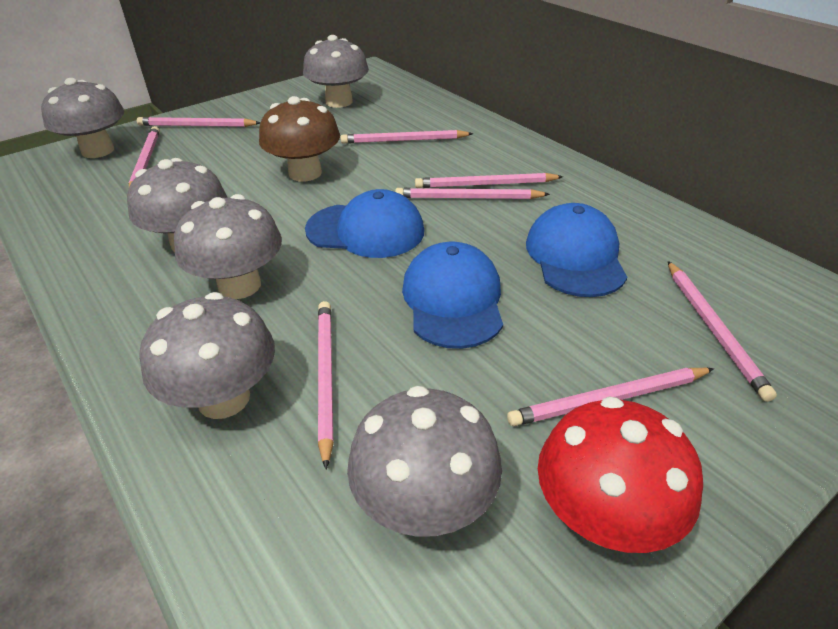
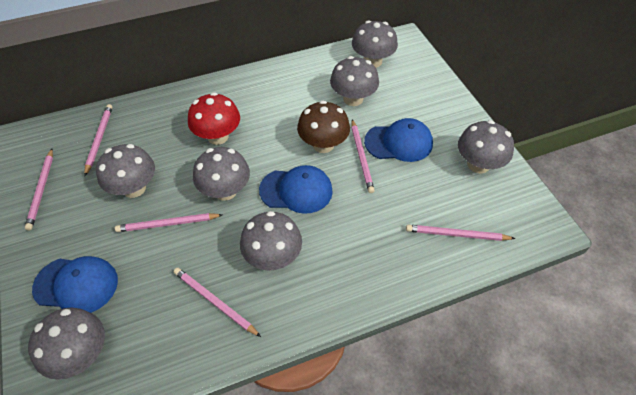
grey mushroom: [41,78,124,158] [127,158,227,253] [140,292,275,419] [174,194,282,299] [303,35,369,108] [347,386,502,537] = 6 -> [28,307,105,380] [96,144,155,198] [193,147,250,201] [240,211,302,270] [330,56,379,106] [352,20,398,68] [458,120,514,174] = 7
pink pencil: [128,126,160,187] [137,117,260,127] [318,301,334,469] [341,130,473,143] [395,188,550,199] [415,173,563,188] [507,368,714,426] [668,261,777,402] = 8 -> [25,149,53,230] [84,104,113,176] [115,213,222,232] [174,268,261,337] [351,119,375,193] [406,225,515,241] = 6

